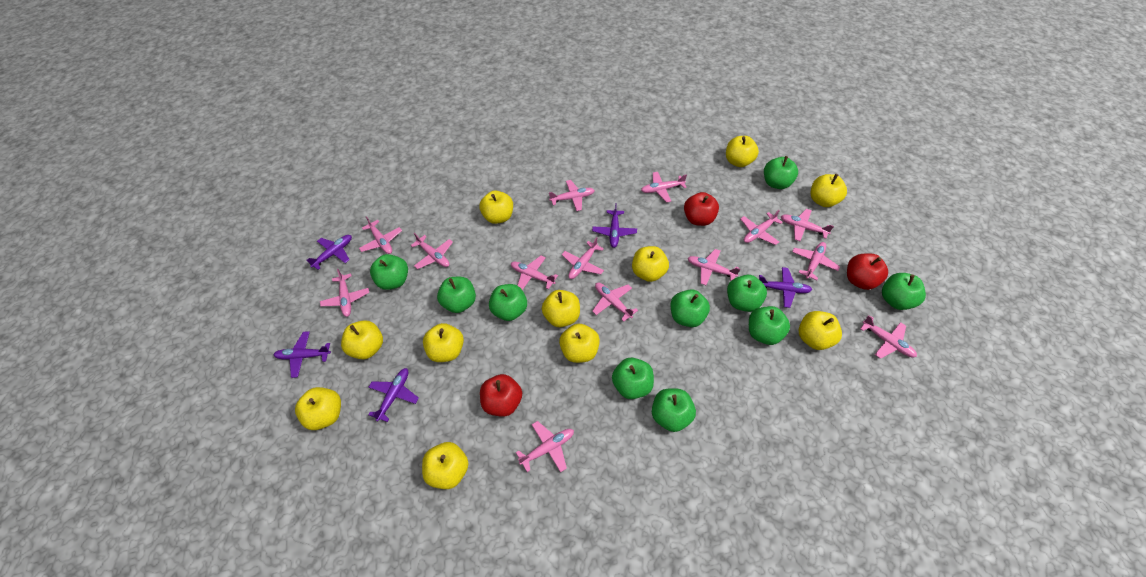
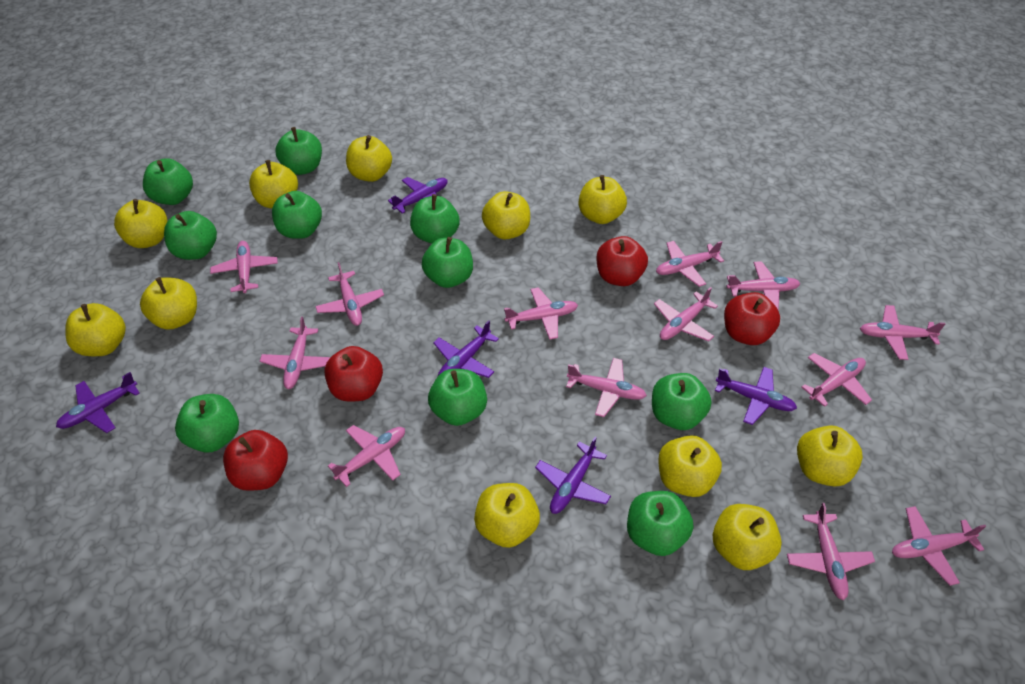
pink plane: [320,269,369,317] [359,216,402,254] [411,233,453,269] [511,256,558,290] [516,421,574,472] [549,180,595,211] [562,237,604,279] [592,283,638,322] [641,172,687,203] [688,249,740,285] [740,210,783,245] [780,209,834,241] [792,242,840,280] [860,315,917,359] = 14 -> [210,241,278,293] [260,316,331,389] [315,262,384,326] [328,425,405,487] [504,287,578,340] [566,358,647,417] [654,287,718,341] [656,241,724,287] [727,261,800,309] [787,503,875,601] [802,353,872,407] [860,305,945,360] [892,506,986,586] = 13
red apple: [480,374,522,417] [684,192,719,226] [847,253,888,290] = 3 -> [223,430,288,491] [324,346,383,402] [597,236,648,286] [724,292,780,345] = 4

